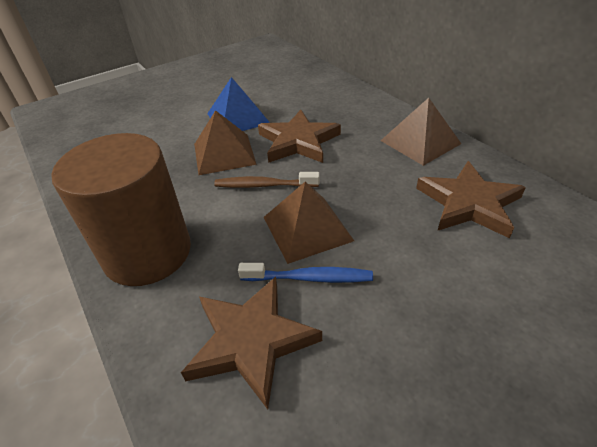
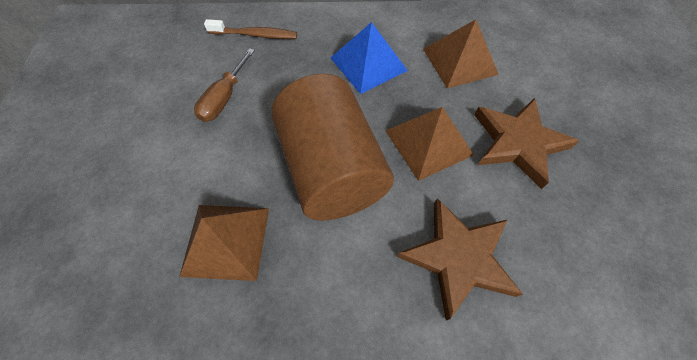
blue toothbrush: [238,263,373,283] = 1 -> none = 0
brown screwdriver: none = 0 -> [194,48,255,122] = 1
brown star: [181,277,322,409] [258,110,341,163] [416,161,526,238] = 3 -> [397,198,523,320] [474,98,579,189] = 2

